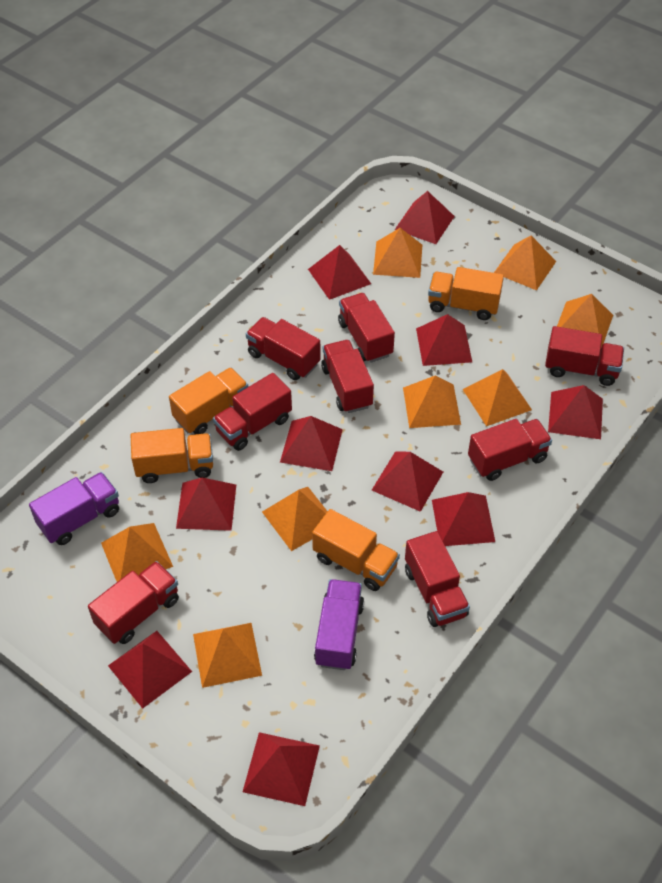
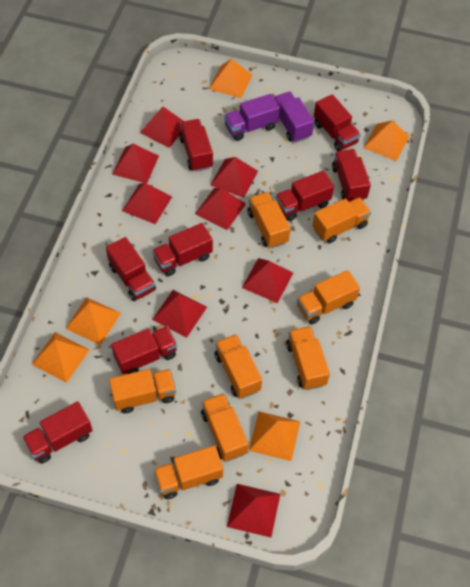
orange pyramid: [101,523,173,582] [193,623,262,688] [262,487,328,551] [373,228,422,278] [403,376,461,428] [463,369,532,426] [494,236,556,290] [557,294,613,347] = 8 -> [32,332,89,383] [65,297,121,345] [209,59,252,98] [249,411,300,461] [363,120,409,161] = 5
orange truck: [131,428,213,483] [169,368,248,434] [312,509,400,591] [428,267,504,320] = 4 -> [109,369,176,413] [154,445,223,499] [201,393,248,462] [215,334,262,399] [247,192,291,248] [286,326,330,390] [297,270,360,324] [312,197,371,243] = 8
red pyramid: [108,631,192,709] [176,478,236,531] [243,732,320,806] [280,416,343,471] [308,245,371,300] [372,451,443,512] [395,191,455,244] [416,314,472,366] [432,492,495,546] [548,385,603,439] = 10 -> [112,143,159,184] [122,183,172,224] [140,107,183,148] [152,290,207,338] [195,188,246,230] [210,157,258,198] [227,484,280,537] [242,258,293,303] = 8

